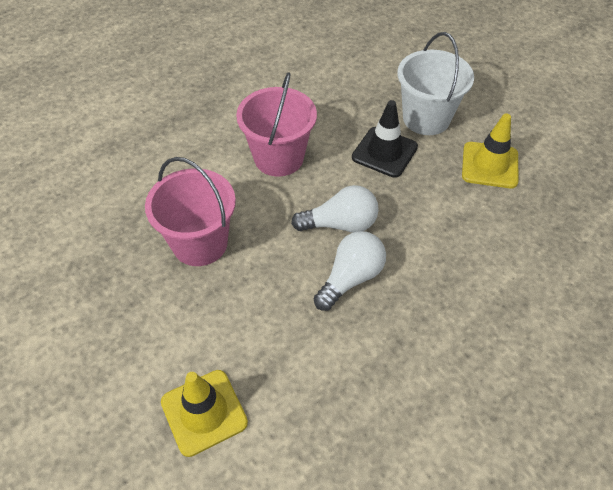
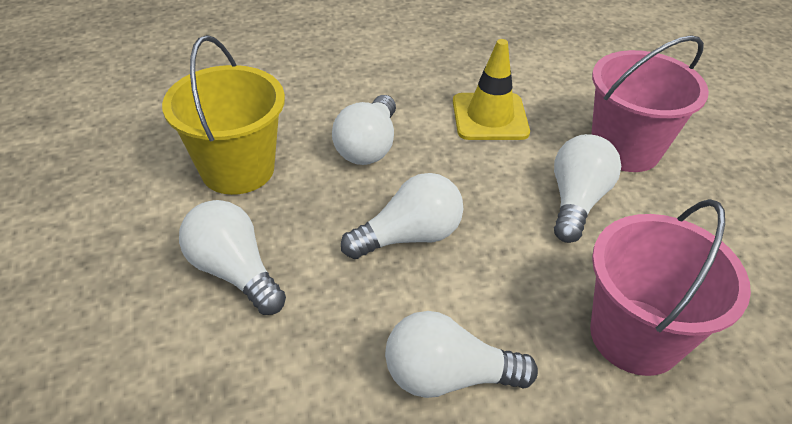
black traffic cone: [352,100,418,178] = 1 -> none = 0
white bucket: [397,32,474,135] = 1 -> none = 0
white light bulb: [291,185,379,233] [314,231,386,311] = 2 -> [179,200,286,315] [332,95,396,165] [341,173,463,259] [385,311,538,398] [554,134,621,243] = 5
yellow bucket: none = 0 -> [162,35,285,195] = 1
yellow traffic cone: [161,370,248,457] [462,113,519,188] = 2 -> [453,39,530,140] = 1

